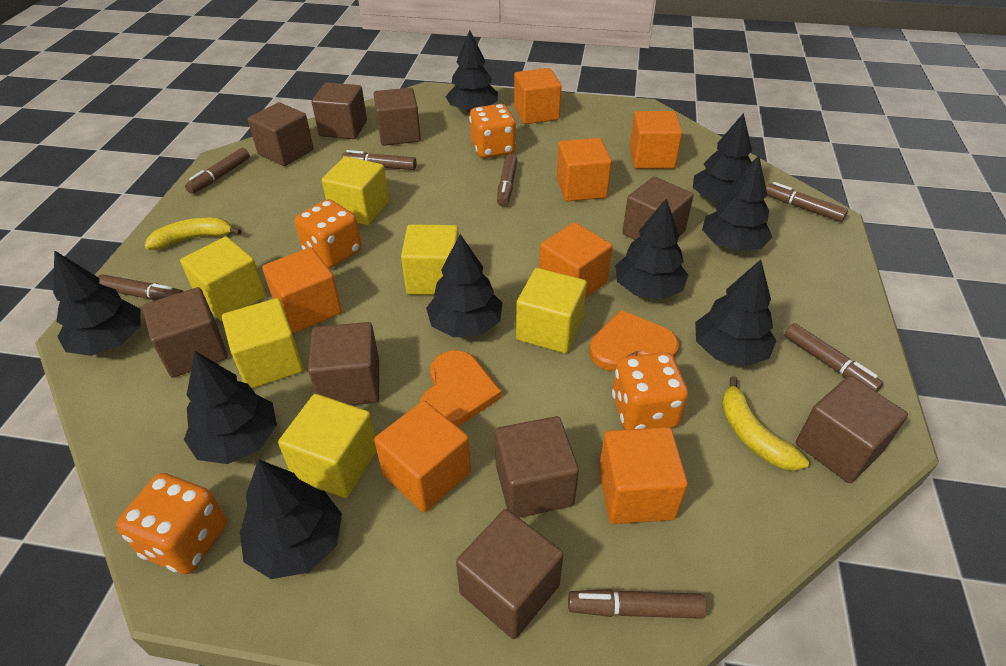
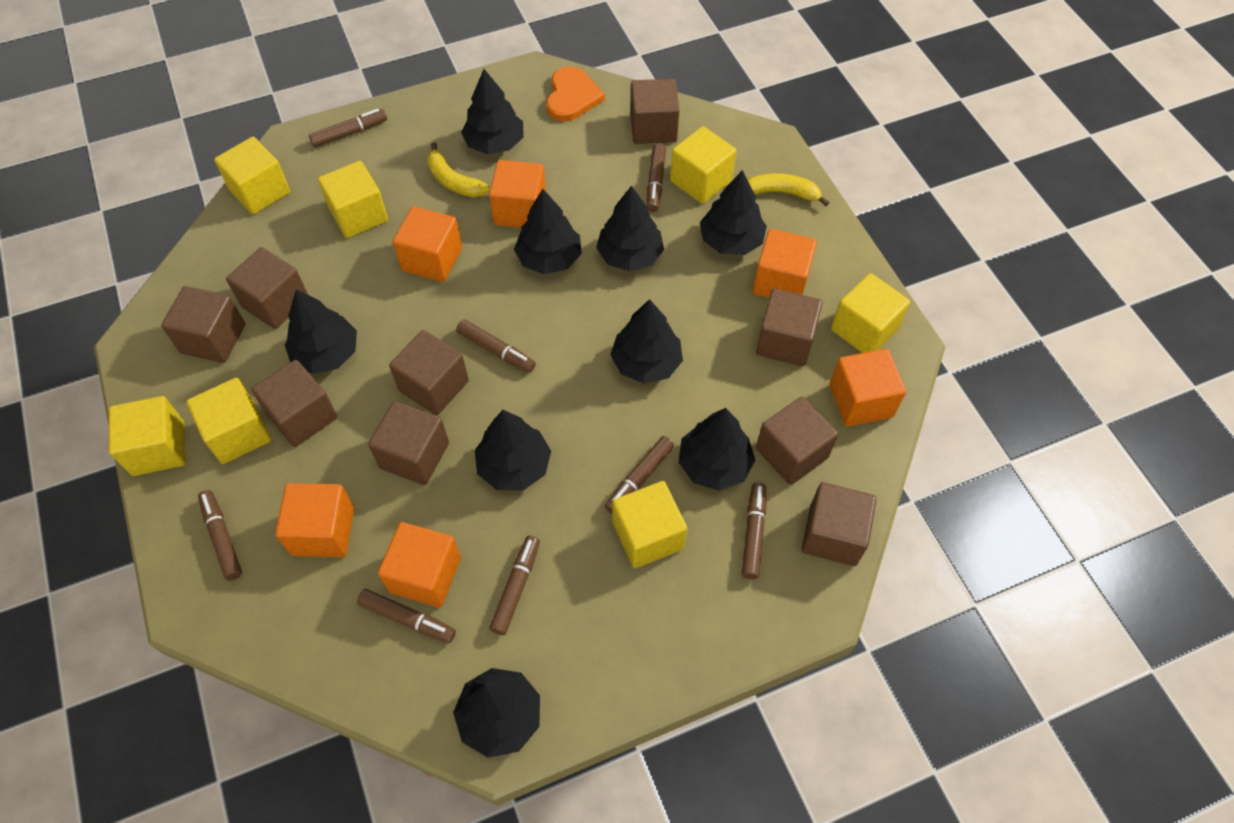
brown marker: [98,275,183,301] [185,148,250,194] [342,150,417,170] [497,154,517,206] [568,589,707,619] [766,182,848,222] [785,323,883,392] = 7 -> [198,490,242,581] [309,109,387,147] [357,589,456,643] [456,319,536,373] [489,536,540,635] [605,436,674,514] [646,143,666,212] [742,482,766,579] = 8
orange cube: [262,247,342,333] [374,401,471,512] [514,68,562,124] [539,222,612,298] [556,138,612,202] [599,427,688,524] [629,111,683,169] = 7 -> [275,483,354,557] [378,522,461,607] [393,206,462,282] [489,160,546,228] [753,229,817,298] [830,349,906,427] = 6
orange dice: [116,473,227,574] [295,199,362,268] [469,104,516,158] [612,352,688,430] = 4 -> none = 0
orange heart: [420,350,502,427] [589,310,679,371] = 2 -> [546,66,605,121] = 1
yellow cube: [180,236,266,321] [222,298,303,388] [278,394,377,498] [322,156,389,226] [401,224,459,295] [516,268,587,353] = 6 -> [109,396,186,476] [186,378,271,464] [214,137,291,214] [318,161,388,238] [612,481,687,568] [670,126,736,204] [831,273,910,353] = 7

